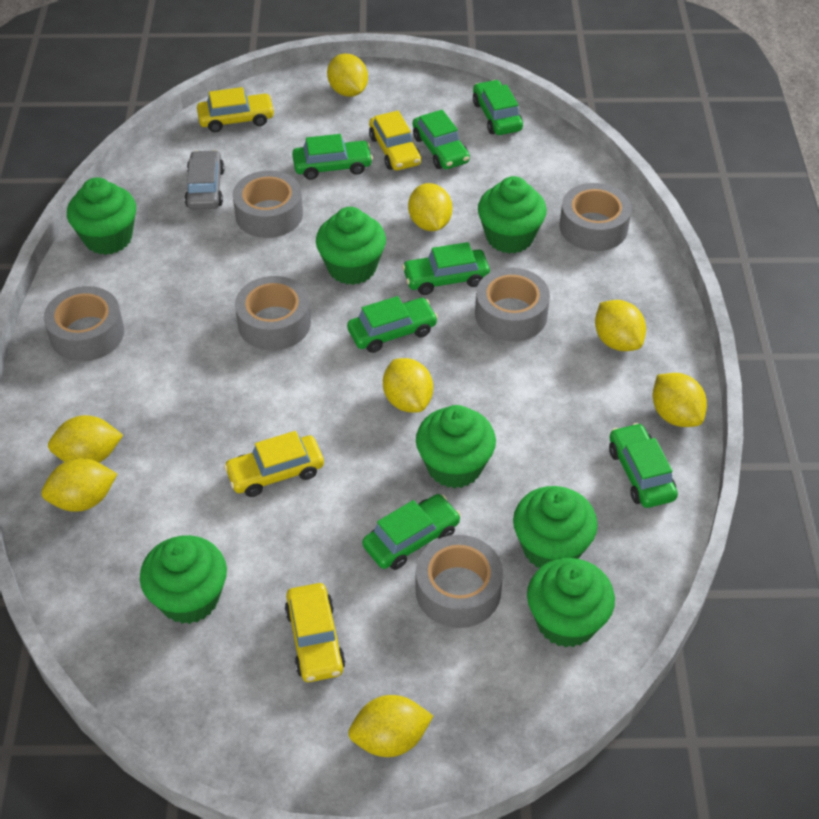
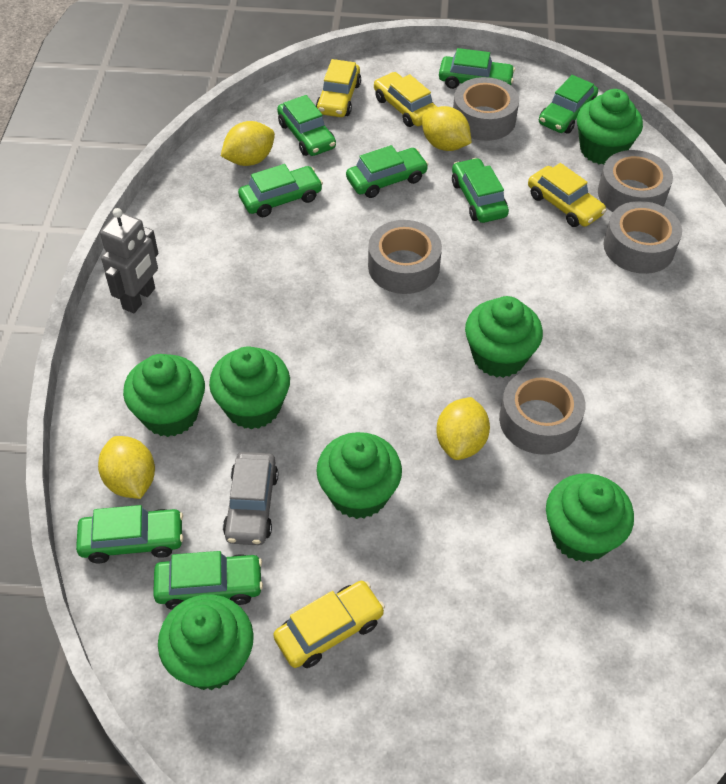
green car: [292,134,373,180] [347,296,438,353] [362,494,461,570] [402,242,490,295] [413,110,470,169] [473,80,523,135] [609,423,678,508] = 7 -> [76,505,183,563] [153,551,263,610] [238,164,323,217] [277,95,336,156] [346,145,429,198] [439,48,515,89] [452,158,509,223] [539,75,598,134] = 8
grey robot: none = 0 -> [100,208,158,313] = 1
grey tape: [44,286,124,362] [233,170,303,238] [235,276,311,351] [415,535,503,628] [475,268,550,342] [559,183,632,251] = 6 -> [368,220,442,294] [453,77,519,141] [499,369,586,455] [598,150,673,212] [603,201,682,274] = 5
yellow lemon: [41,458,117,512] [48,415,123,463] [327,53,368,97] [348,695,433,757] [383,358,433,413] [408,183,452,231] [595,300,646,351] [653,373,707,427] = 8 -> [98,436,155,499] [221,121,275,166] [422,106,472,151] [436,397,490,460] = 4

